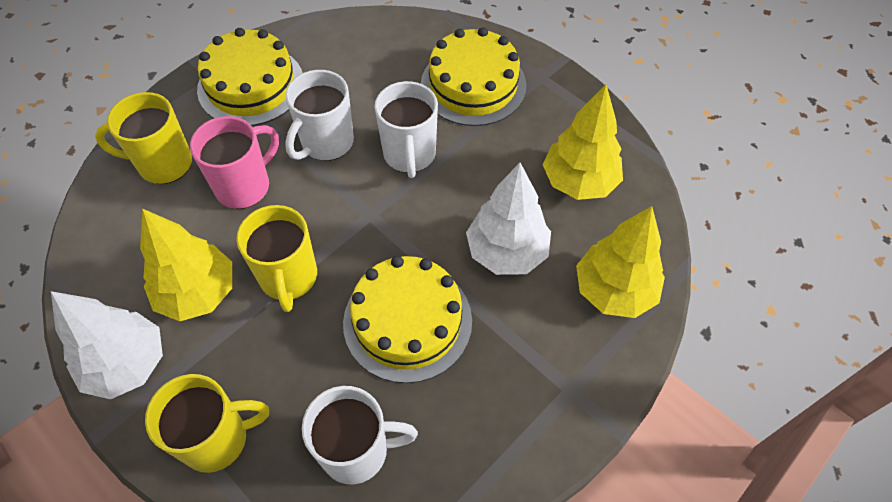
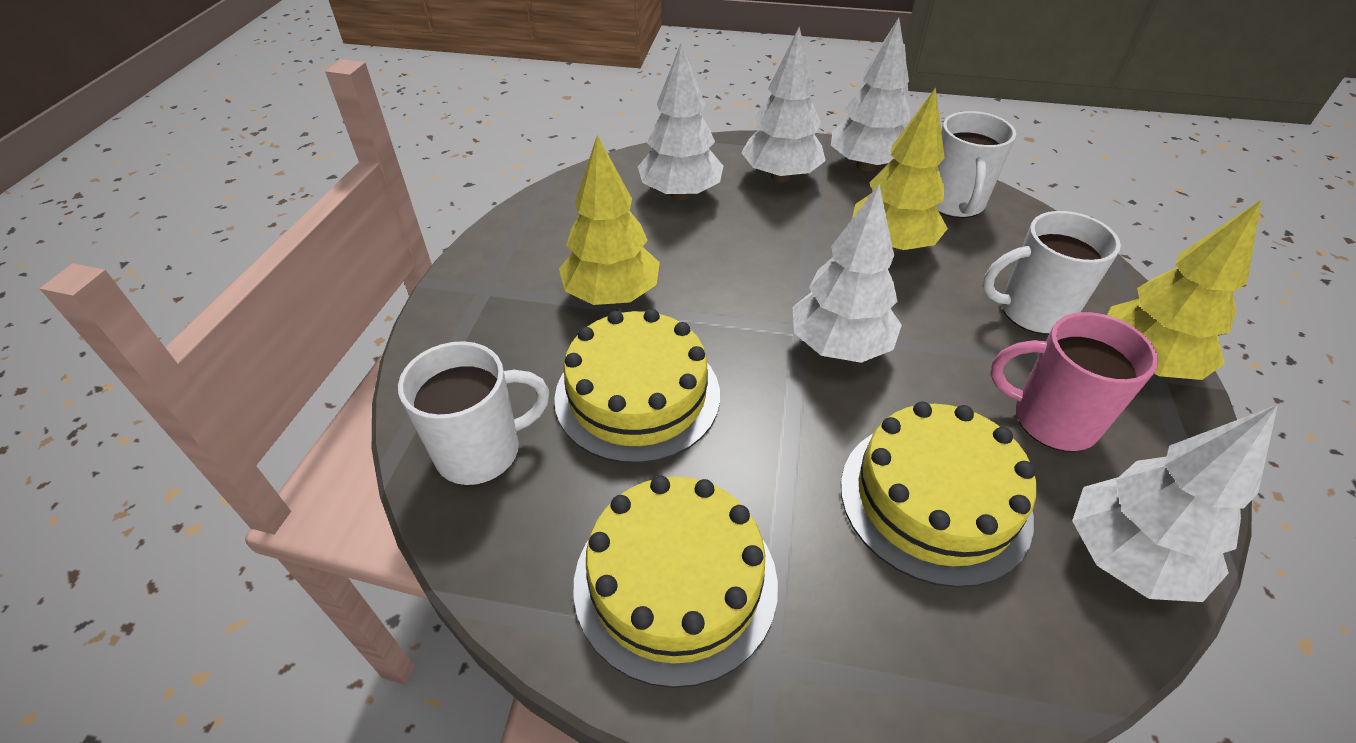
white tree: [51,291,163,399] [466,163,551,275] = 2 -> [638,42,723,200] [741,27,826,182] [792,184,902,363] [831,18,910,172] [1072,405,1278,602] = 5
yellow mug: [95,92,192,184] [145,374,269,473] [236,205,317,312] = 3 -> none = 0

